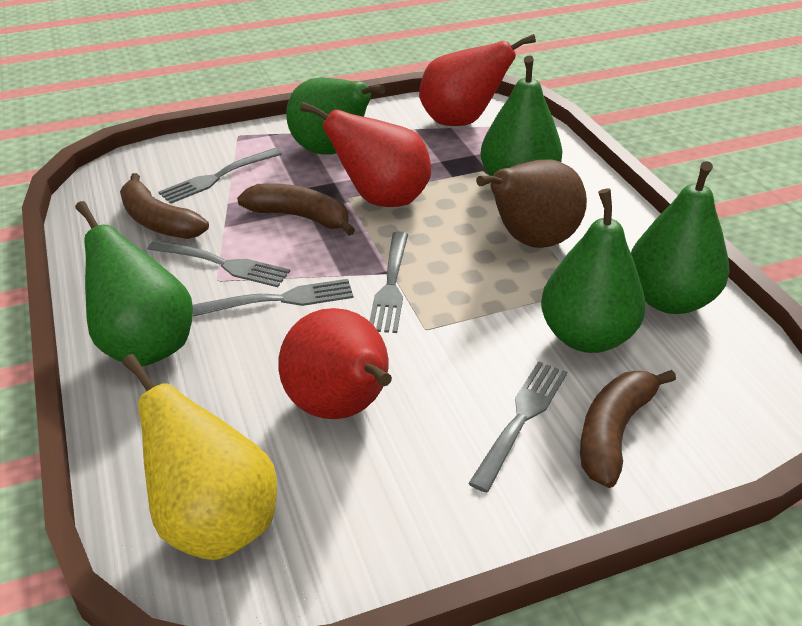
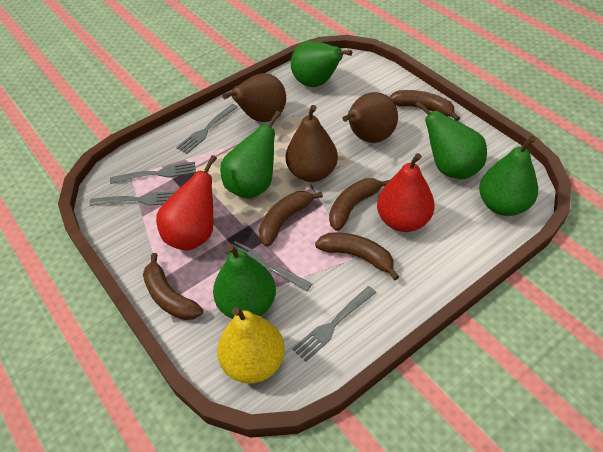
brown banana: [120,173,209,239] [237,183,355,236] [580,370,676,488] = 3 -> [143,253,203,320] [259,191,323,247] [315,233,399,280] [329,178,390,231] [390,90,460,121] = 5
brown pear: [476,159,587,248] = 1 -> [222,73,286,122] [286,105,338,182] [343,92,398,143] = 3
red pear: [278,308,392,419] [300,102,431,207] [419,34,536,126] = 3 -> [156,155,217,251] [377,153,435,232] = 2

